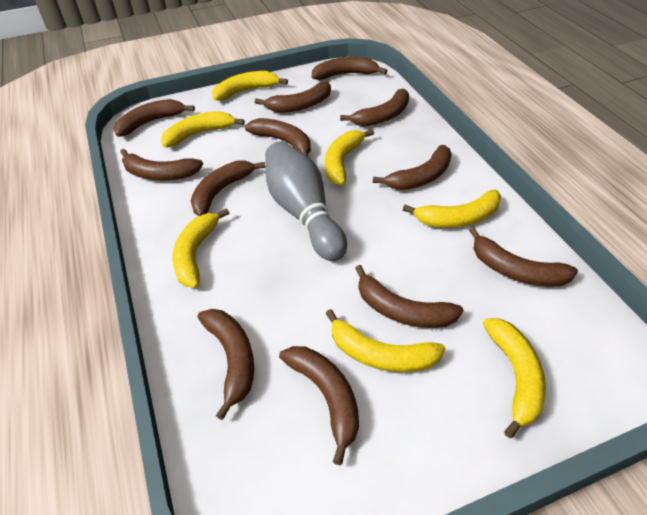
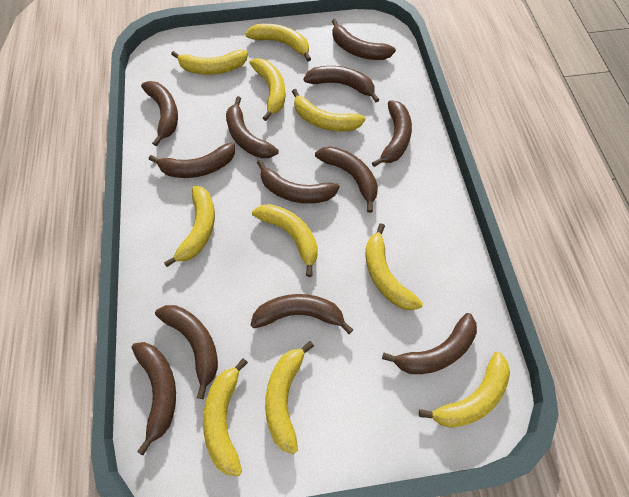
grey bowling pin: [265,141,347,261] = 1 -> none = 0
yellow banana: [161,111,245,148] [172,208,229,288] [212,71,288,101] [325,129,374,185] [326,309,445,372] [403,190,501,228] [483,318,546,438] = 7 -> [164,186,215,267] [171,50,248,75] [203,358,248,477] [245,24,311,61] [250,58,286,121] [252,204,318,277] [265,341,314,454] [292,89,365,131] [366,223,423,310] [419,352,510,428] = 10

